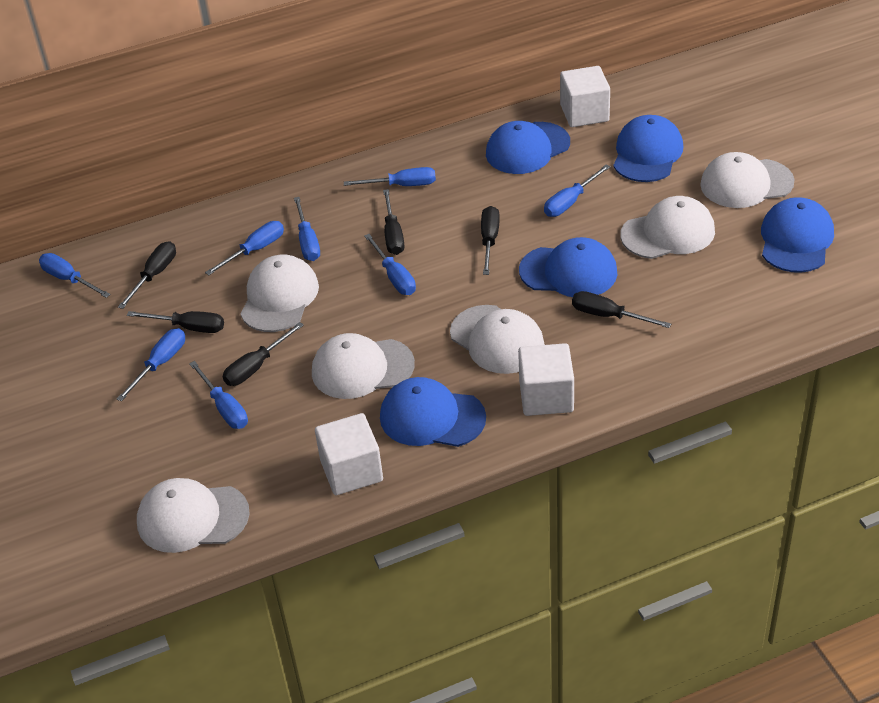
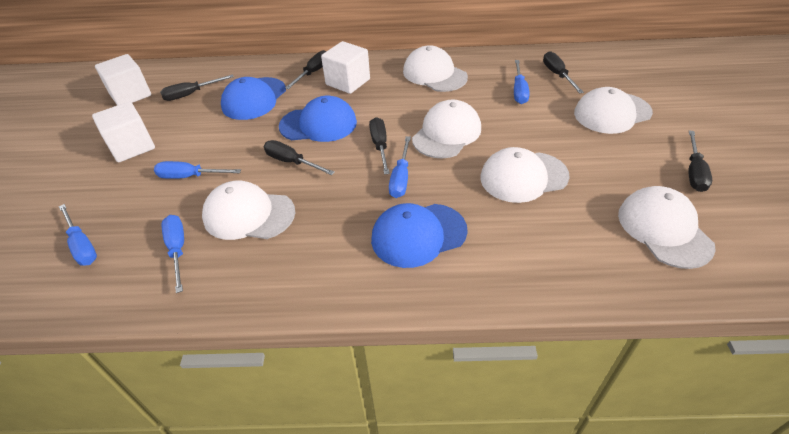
blue cap: [380,377,486,447] [486,121,570,174] [519,237,617,297] [613,115,683,182] [761,197,834,273] = 5 -> [221,77,286,120] [279,96,357,142] [371,203,468,268] = 3
blue screwdriver: [39,253,111,298] [117,328,185,402] [189,361,248,429] [205,221,284,275] [294,197,320,261] [344,167,436,186] [364,234,416,295] [544,165,610,217] = 8 -> [59,204,97,266] [154,161,241,179] [162,215,184,293] [389,136,411,198] [514,60,530,104] = 5

